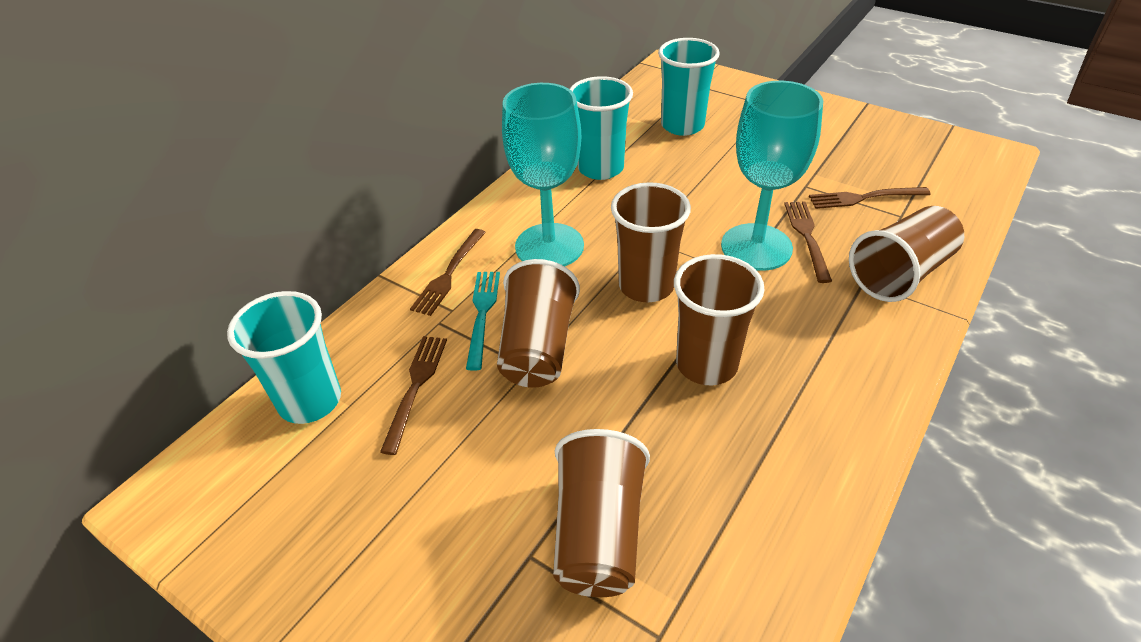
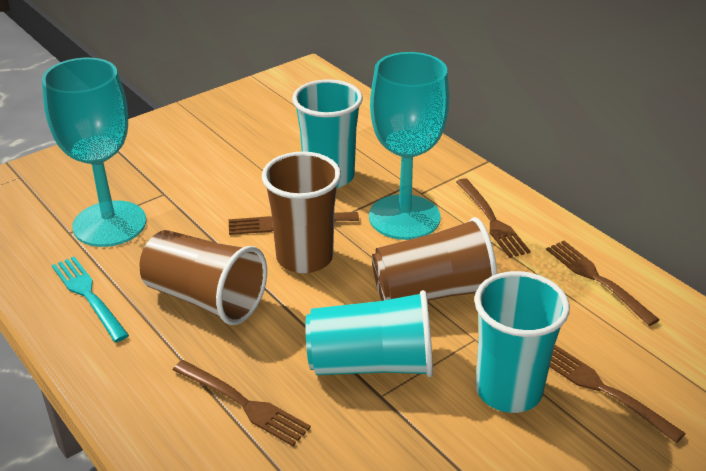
brown cup: [497,259,580,388] [553,429,650,597] [611,182,691,302] [674,254,764,385] [849,206,964,302] = 5 -> [139,230,267,325] [262,152,341,273] [372,217,497,301] = 3
brown fork: [380,336,447,455] [410,229,486,316] [784,201,832,283] [809,187,931,209] = 4 -> [173,360,311,446] [229,212,359,235] [456,178,531,258] [546,241,660,326] [550,345,686,443] = 5

